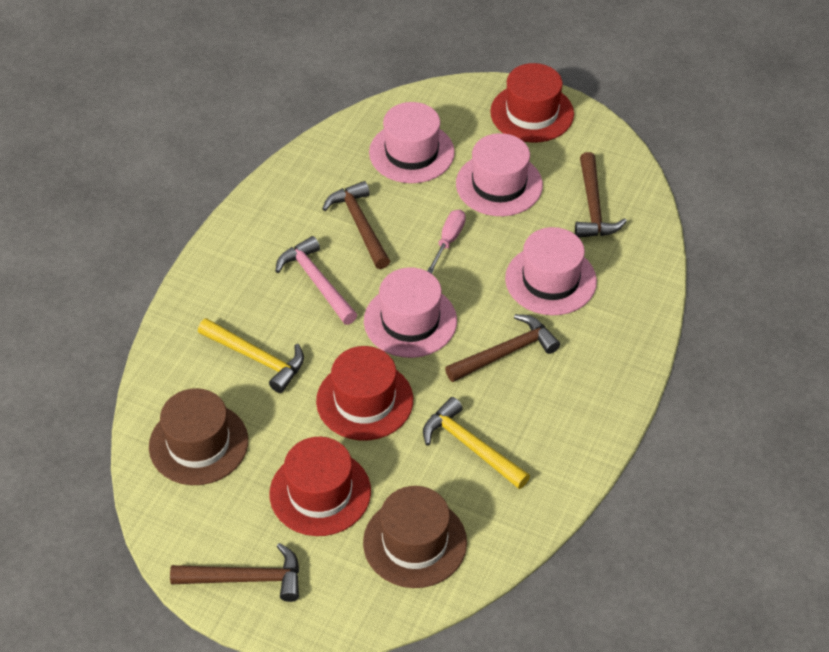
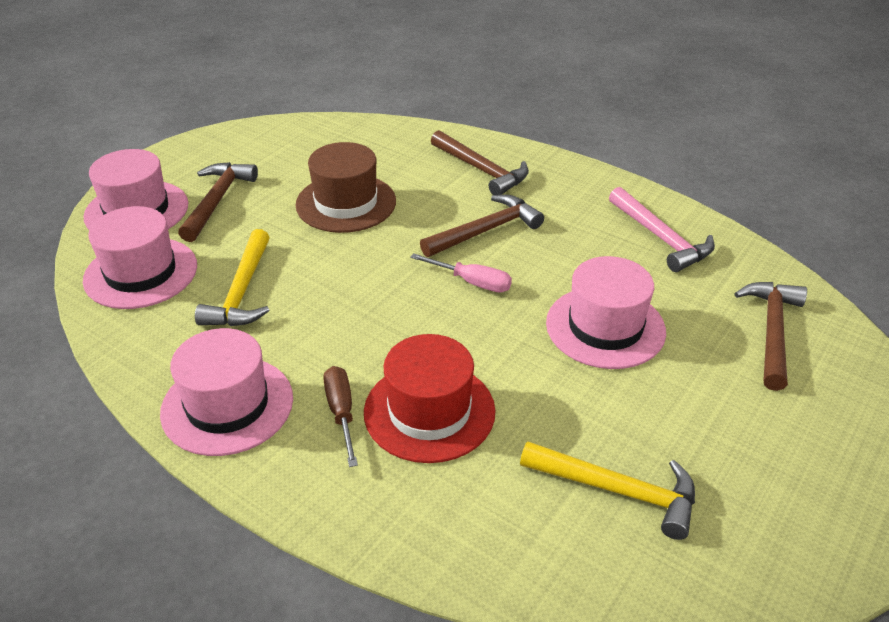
brown hat: [149,388,248,485] [363,486,467,588] = 2 -> [295,142,396,233] = 1
brown screwdriver: none = 0 -> [323,366,358,467] = 1
red hat: [269,437,371,536] [316,346,413,440] [490,63,574,143] = 3 -> [364,334,496,463] = 1

